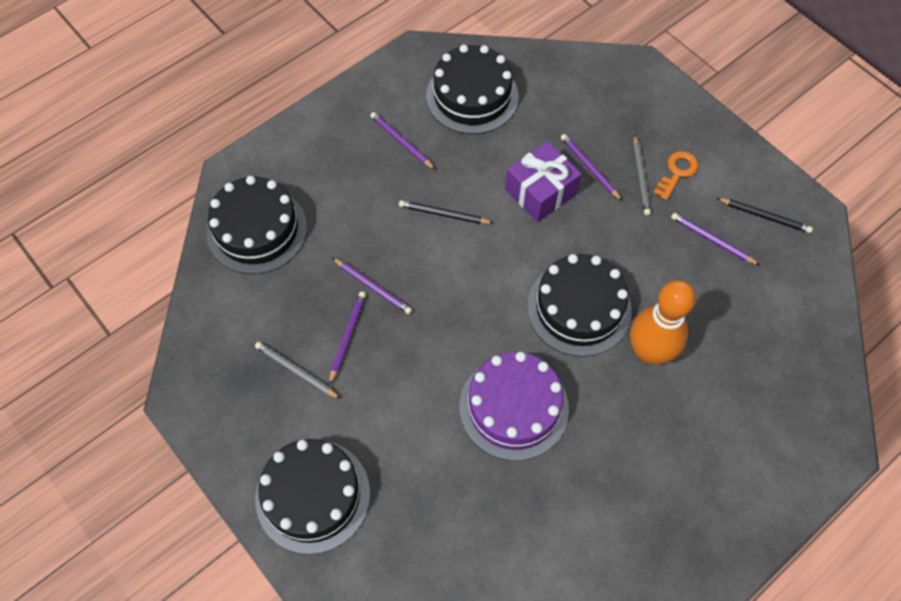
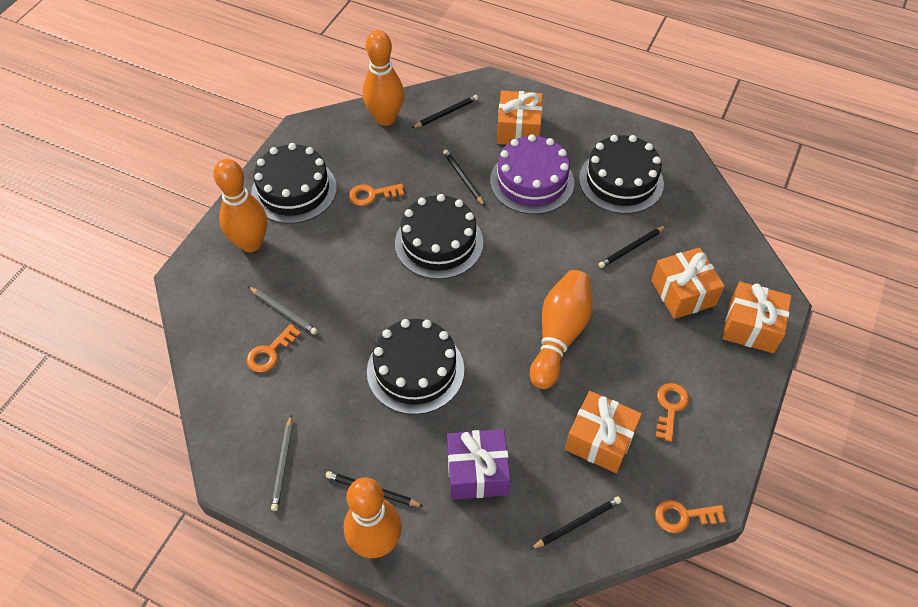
black pencil: [399,200,493,224] [717,198,813,233] = 2 -> [326,471,424,507] [412,95,478,128] [443,149,485,206] [530,496,621,550] [599,226,666,268] = 5
orange bowling pin: [630,280,696,364] = 1 -> [213,159,267,252] [344,477,402,558] [363,30,404,126] [530,270,592,389] = 4
orange gift: none = 0 -> [497,91,543,145] [565,391,642,473] [651,247,725,319] [722,282,791,353] = 4
orange key: [653,151,698,200] = 1 -> [247,324,301,372] [349,184,404,206] [655,500,726,533] [656,383,689,442] = 4
purple pencil: [329,292,366,385] [332,257,412,314] [370,112,436,170] [561,134,622,201] [671,213,760,266] = 5 -> none = 0

